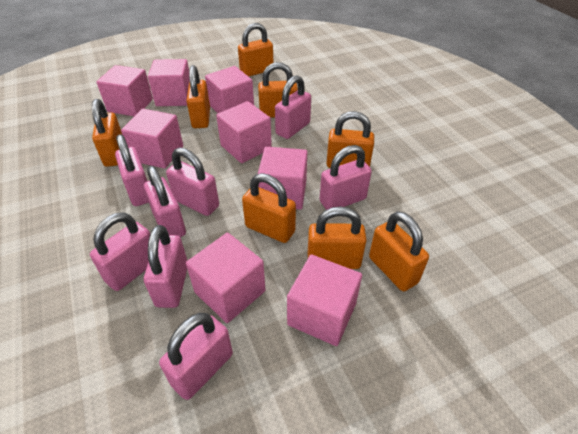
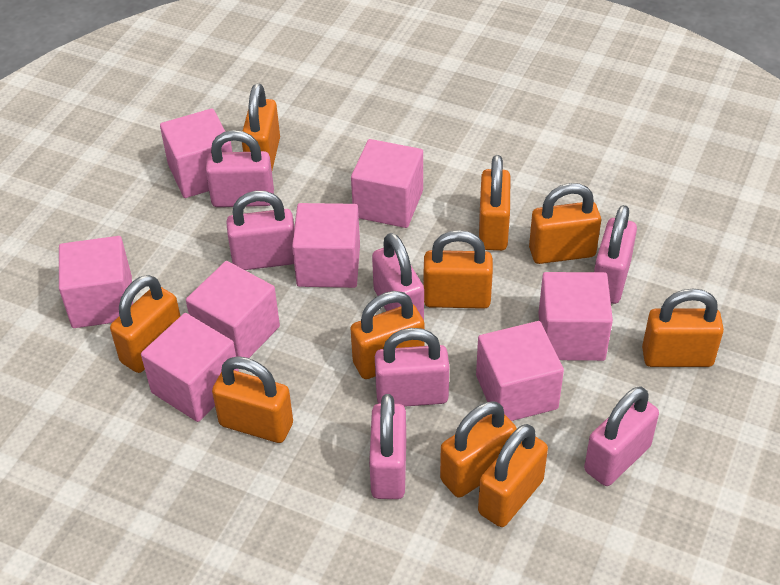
orange padlock: [92,99,122,167] [187,65,210,128] [238,23,273,77] [242,173,296,243] [258,62,298,118] [308,206,367,269] [326,111,374,168] [369,211,429,291] = 8 -> [110,275,180,373] [212,356,293,443] [242,83,280,170] [350,291,425,379] [424,230,493,309] [440,401,517,498] [478,424,548,527] [479,155,511,251] [529,183,601,264] [642,289,724,367] = 10
pink padlock: [90,212,150,291] [115,134,149,206] [144,166,186,237] [144,225,187,308] [159,313,233,400] [166,148,219,216] [275,75,311,139] [320,145,372,210] = 8 -> [206,130,274,207] [226,191,294,270] [369,394,406,499] [372,233,424,320] [375,328,449,407] [584,387,659,486] [594,205,637,304] = 7

